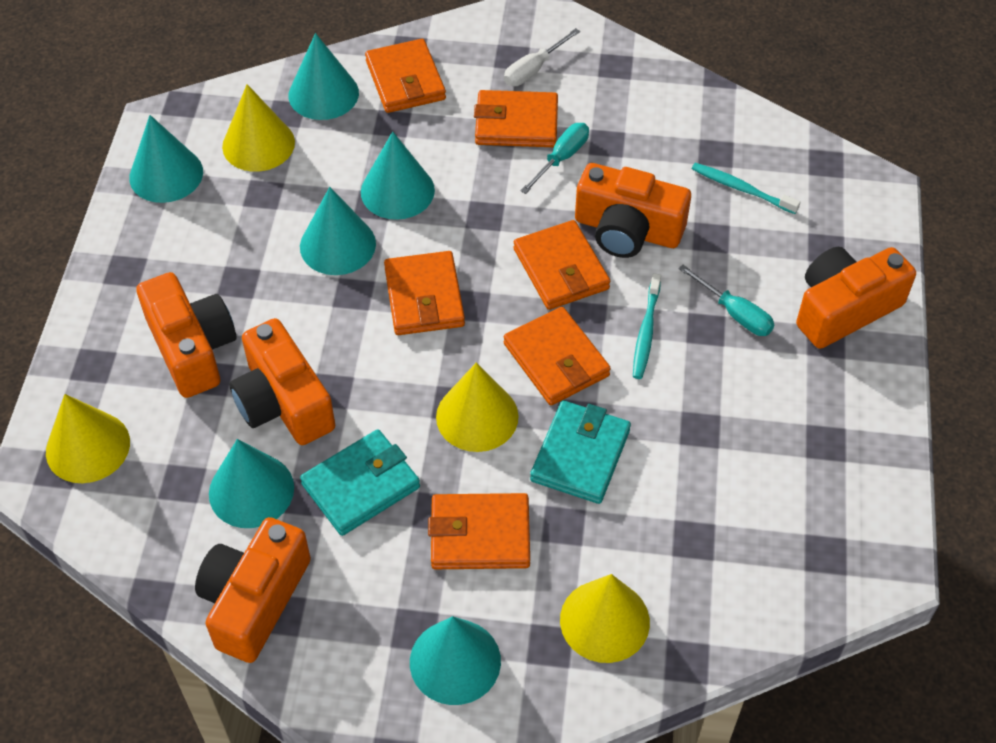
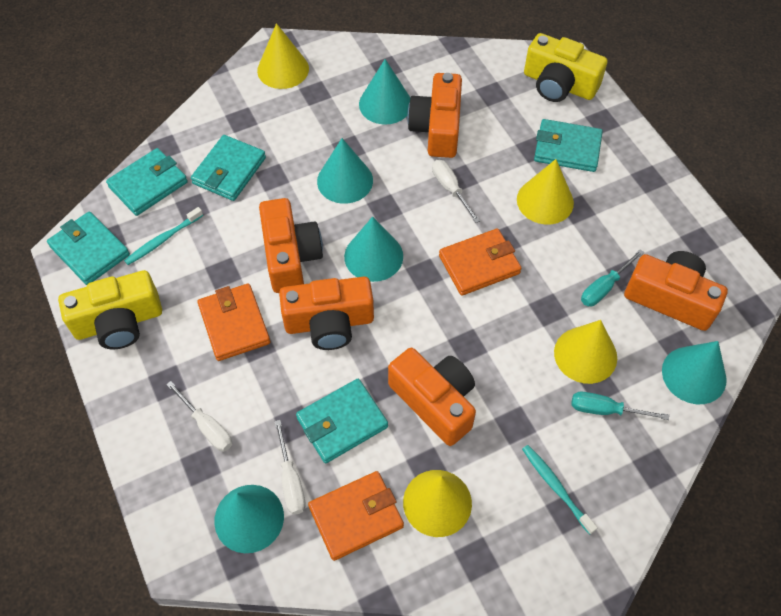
orange wallet: [365,39,446,113] [384,251,465,335] [428,493,530,569] [474,90,558,147] [504,307,611,405] [513,220,610,310] = 6 -> [198,284,270,361] [308,471,404,561] [439,229,522,296] = 3
turquoise cone: [129,115,203,203] [209,439,294,528] [289,33,359,120] [300,187,376,275] [361,132,435,220] [410,616,501,705] = 6 -> [214,485,284,553] [317,138,373,204] [344,216,403,282] [359,59,410,125] [662,341,727,404] = 5
turquoise wallet: [300,429,420,536] [530,401,631,504] = 2 -> [47,212,130,285] [106,148,188,216] [191,135,266,201] [296,379,388,463] [534,119,603,172] = 5
white screwdriver: [504,28,580,86] = 1 -> [166,381,232,452] [274,420,306,515] [432,160,480,223] = 3
yellow camera: none = 0 -> [58,270,162,350] [524,33,608,102] = 2

